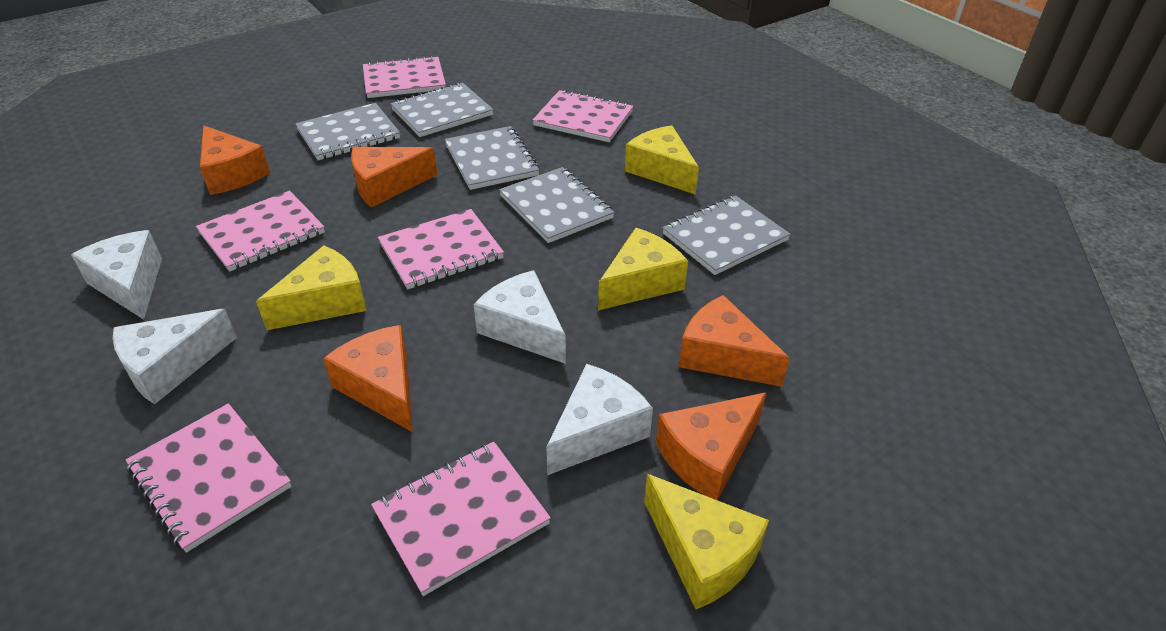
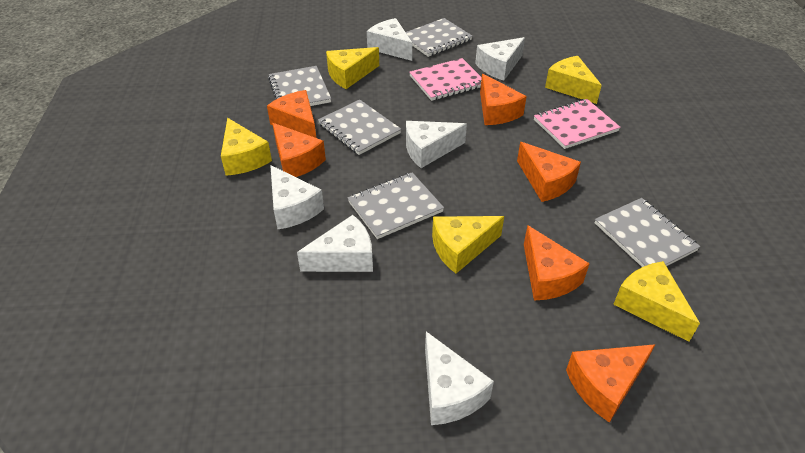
orange cheese: [200,126,270,195] [323,325,413,432] [351,147,437,208] [656,392,767,500] [678,295,790,387] = 5 -> [267,90,316,138] [272,123,326,177] [480,74,527,125] [517,142,581,202] [524,225,590,301] [566,344,656,423] = 6
pink notebook: [126,403,292,553] [196,191,325,272] [363,55,446,98] [371,442,551,596] [378,209,504,289] [532,90,633,142] = 6 -> [409,58,482,101] [534,99,620,149] = 2
white cheese: [71,230,162,319] [113,309,237,404] [474,270,566,364] [546,364,653,475] = 4 -> [270,165,324,229] [297,215,373,272] [367,18,412,61] [406,121,467,168] [425,332,494,425] [475,37,525,81] = 6
yellow cheese: [256,245,367,330] [598,228,688,310] [625,125,699,195] [644,474,769,609] = 4 -> [221,118,272,176] [326,47,379,89] [432,216,504,273] [545,56,602,104] [613,261,700,342] = 5

